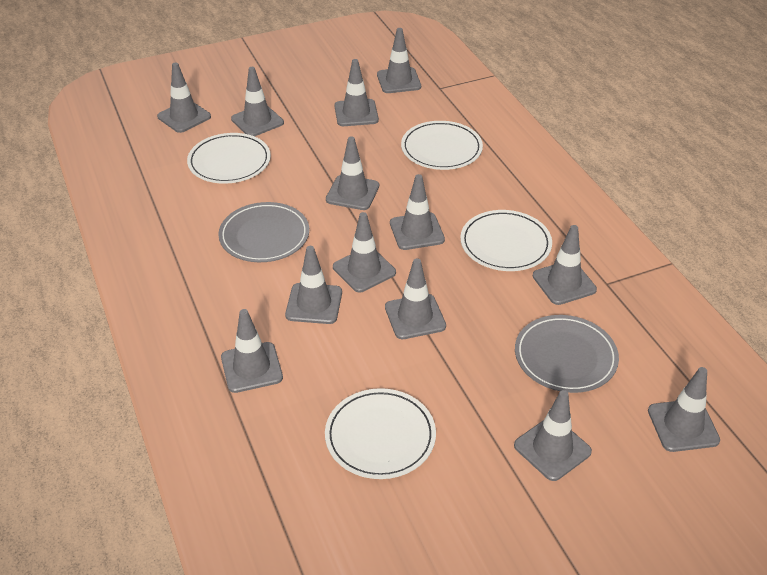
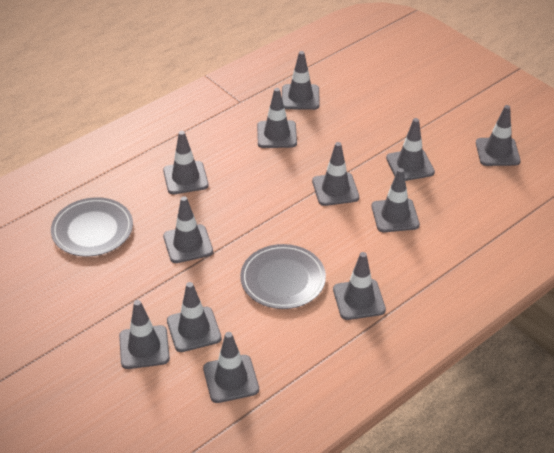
grey traffic cone: [157,62,211,133] [221,309,283,393] [231,67,284,136] [285,246,342,324] [326,136,379,210] [333,212,396,293] [334,59,379,126] [377,28,421,93] [385,259,446,339] [390,174,445,250] [514,390,592,481] [533,225,597,305] [648,367,720,452] = 13 -> [119,300,170,369] [163,131,209,194] [163,196,213,263] [167,282,222,352] [203,332,259,403] [257,88,297,148] [282,51,320,110] [312,142,359,206] [333,252,386,320] [372,168,420,232] [386,118,435,181] [476,105,521,166] = 12
white plate: [187,133,271,184] [325,388,436,479] [401,121,483,170] [460,210,552,271] = 4 -> none = 0

